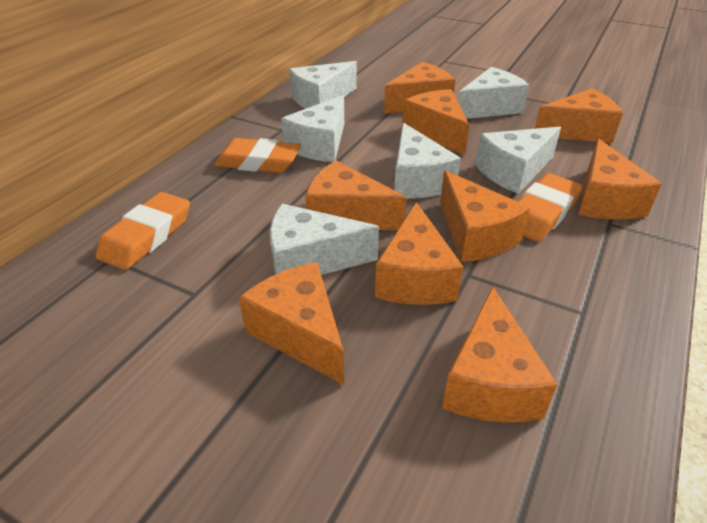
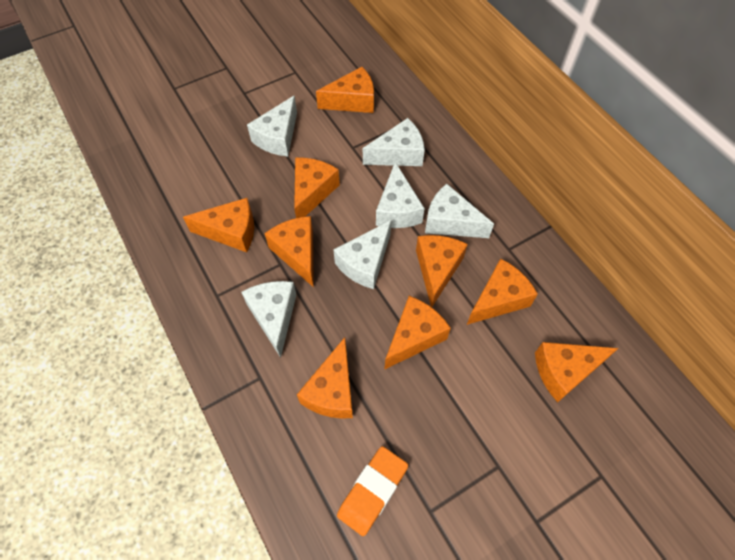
orange eraser: [95,192,190,270] [214,138,301,173] [518,173,582,242] = 3 -> [337,446,408,536] = 1

